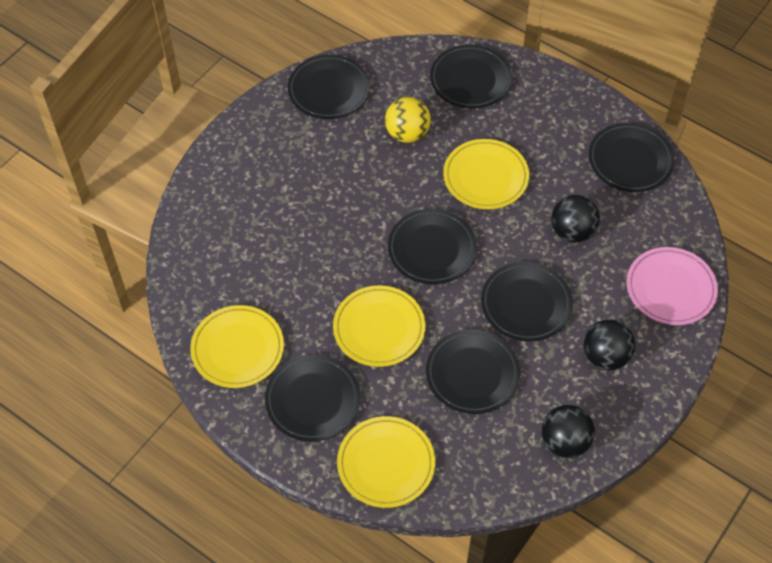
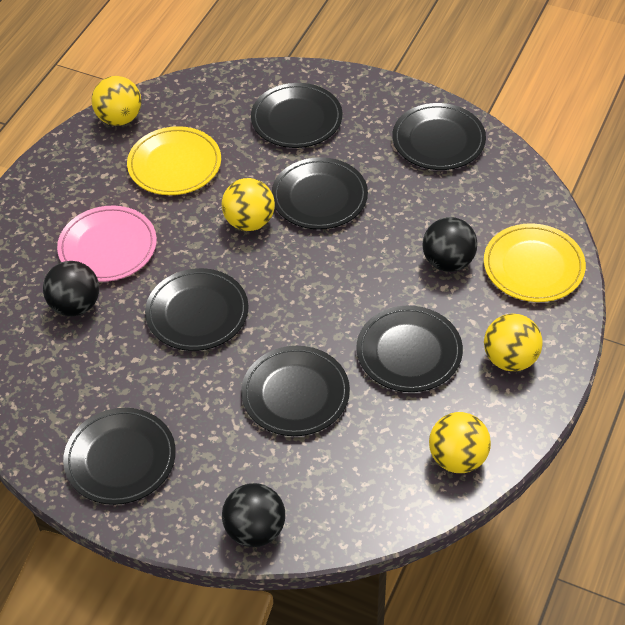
yellow ball: [385,97,431,143] = 1 -> [91,76,142,126] [222,178,275,231] [429,412,491,473] [484,314,543,372] = 4
yellow plate: [190,305,284,388] [333,285,425,367] [337,416,435,508] [443,139,529,209] = 4 -> [127,126,221,195] [484,223,586,302] = 2

